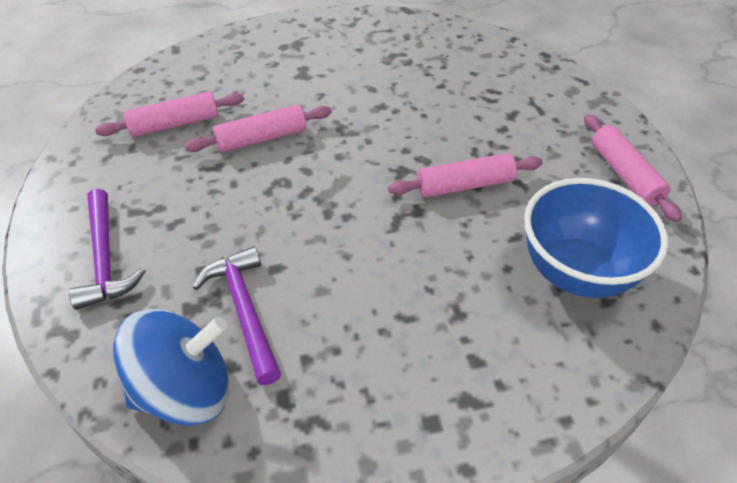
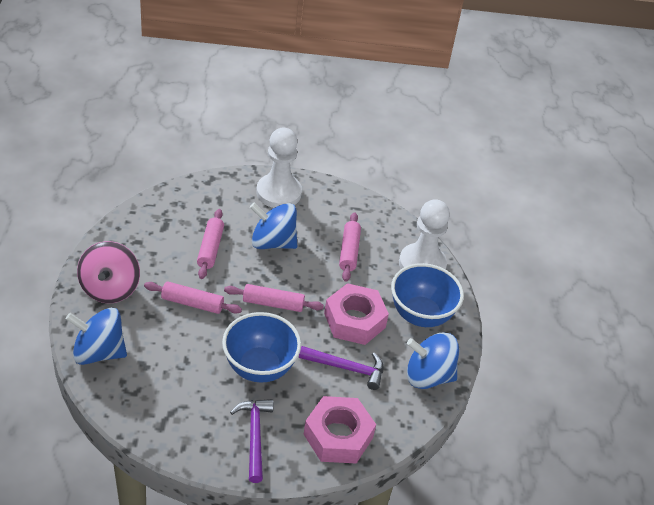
blue bowl: [524,178,668,298] = 1 -> [222,312,301,383] [391,263,464,327] = 2
blue spinning top: [113,309,230,426] = 1 -> [66,308,127,365] [250,203,297,249] [407,332,459,389] = 3
pink nut: none = 0 -> [304,396,376,464] [324,283,389,345] = 2
pink spinning top: none = 0 -> [77,241,140,303] = 1
white pawn: none = 0 -> [256,128,302,208] [399,199,450,269] = 2

